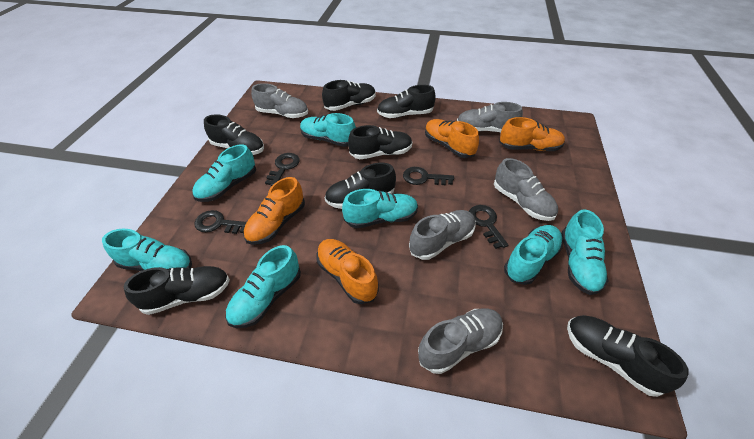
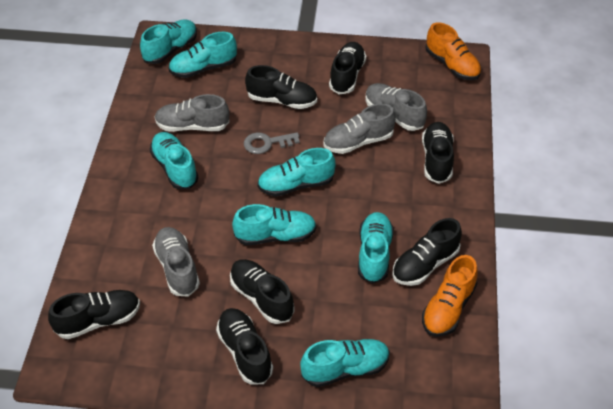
black key: [194,210,247,234] [265,153,300,186] [403,167,454,185] [469,205,508,249] = 4 -> none = 0
grey key: none = 0 -> [244,132,300,154] = 1
grey shoe: [251,83,308,118] [409,210,476,260] [418,308,503,374] [457,102,523,132] [494,158,558,221] = 5 -> [152,227,200,297] [155,94,229,132] [324,104,396,154] [365,83,427,131] = 4
orange shoe: [243,177,305,245] [317,239,379,304] [425,119,479,158] [499,117,565,151] = 4 -> [422,255,478,337] [426,22,481,80] = 2

